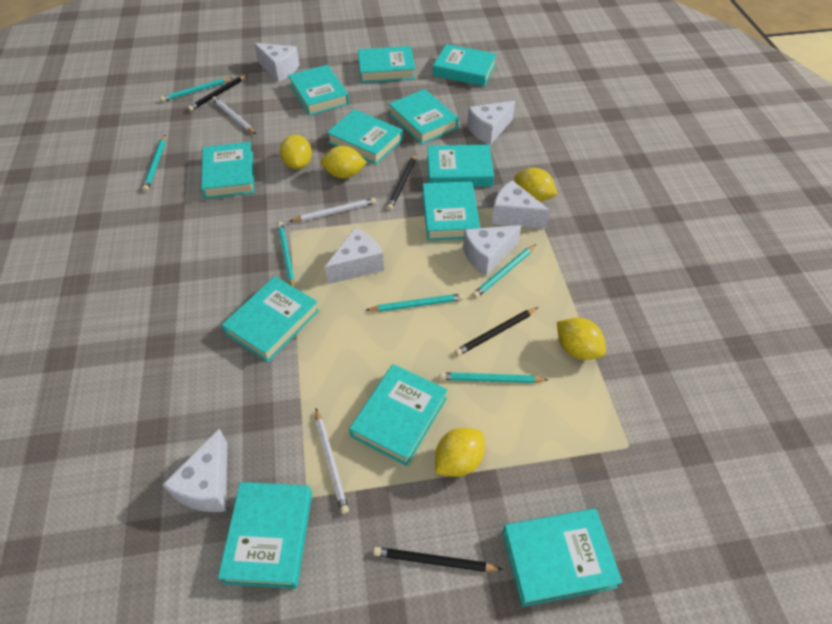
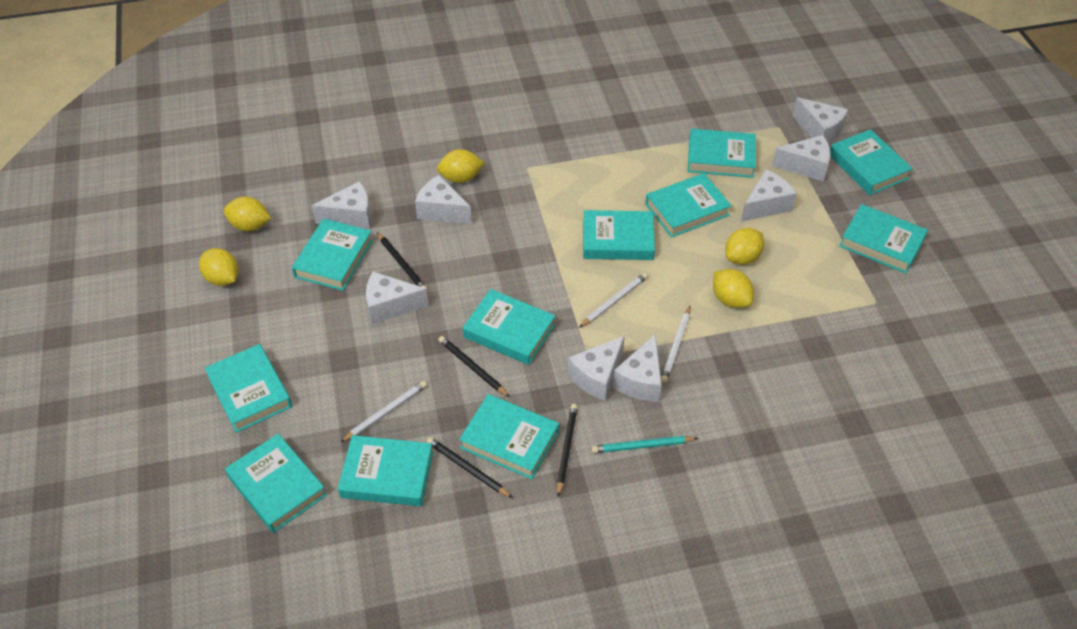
turquoise book: [201,142,255,199] [218,482,312,589] [222,276,319,362] [288,65,349,116] [327,109,403,165] [349,364,448,466] [358,46,415,83] [389,89,459,144] [423,181,480,241] [427,145,494,187] [433,44,497,86] [503,508,622,607] = 12 -> [205,344,292,433] [225,434,327,533] [292,218,373,291] [338,435,433,506] [459,394,559,479] [463,289,555,365] [583,210,655,260] [645,173,732,238] [687,129,756,178] [830,129,913,195] [839,204,928,273] = 11
turquoise pencil: [142,135,166,191] [160,78,233,102] [277,222,295,287] [365,293,464,312] [440,372,548,383] [472,244,536,298] = 6 -> [592,436,698,453] = 1
white cheese: [162,429,227,512] [254,43,299,82] [325,228,384,284] [463,225,521,276] [467,101,515,145] [492,180,550,229] = 6 -> [312,181,371,229] [366,272,428,324] [415,175,472,224] [568,336,625,401] [613,334,662,402] [741,170,797,222] [772,135,830,182] [793,98,848,144] = 8

